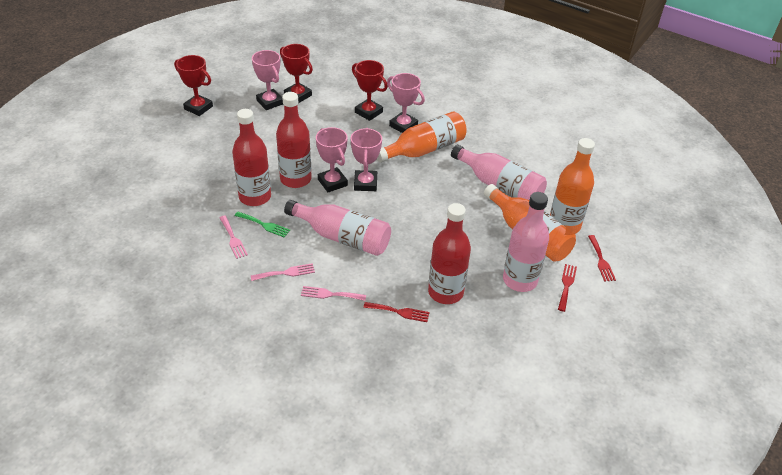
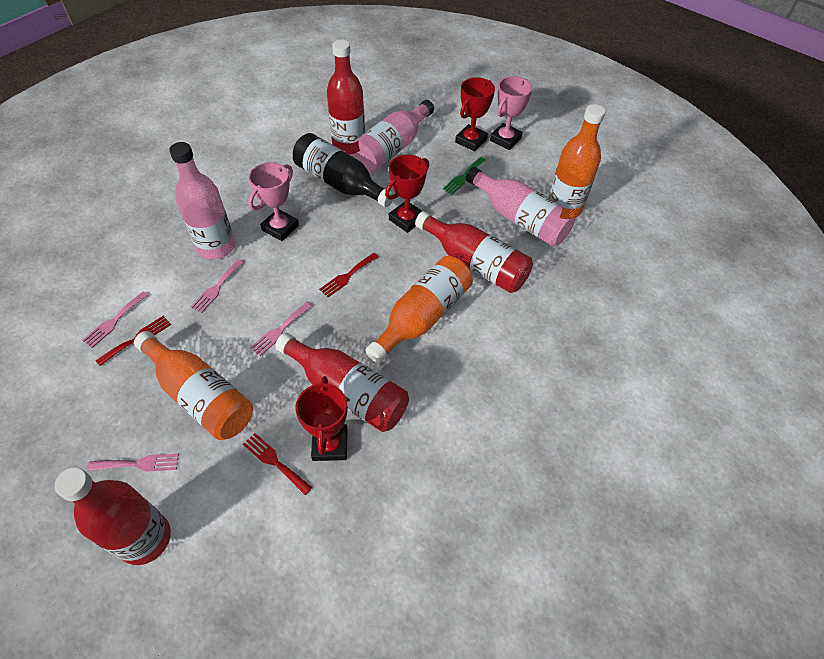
black bottle: none = 0 -> [293,133,394,207] = 1
pink fork: [219,216,248,259] [251,263,315,281] [301,286,366,301] = 3 -> [82,292,148,348] [87,454,179,472] [191,259,244,313] [250,302,312,356] = 4
pink trophy: [252,50,283,110] [316,127,348,193] [350,128,382,191] [387,73,425,133] = 4 -> [248,162,299,241] [490,76,533,150] = 2
red bottle: [232,109,271,206] [276,92,312,188] [428,203,471,304] = 3 -> [55,467,171,565] [275,333,409,432] [327,39,365,154] [415,211,533,293] = 4

